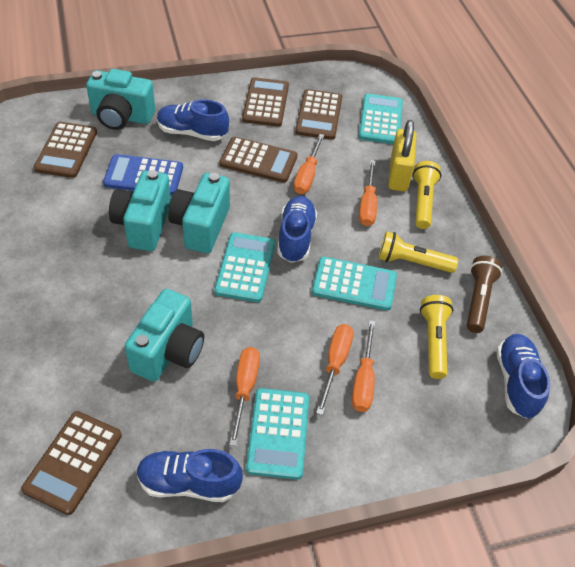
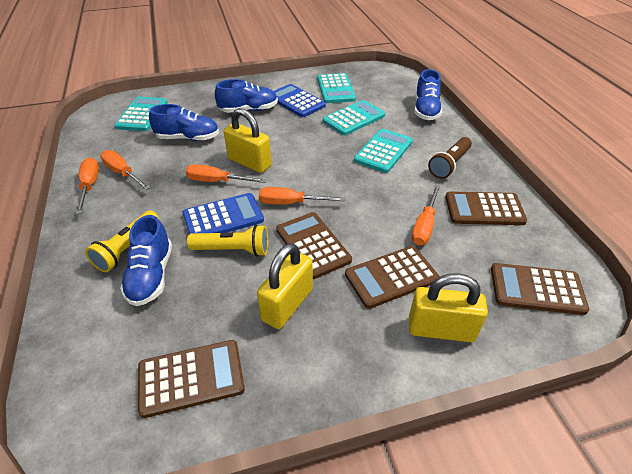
blue calculator: [103,154,183,195] = 1 -> [182,193,264,234] [274,84,326,117] = 2
turquoise camera: [86,69,155,130] [109,170,171,251] [125,289,204,382] [168,173,230,253] = 4 -> none = 0
yellow flashlight: [378,231,458,273] [412,161,441,229] [420,295,453,379] = 3 -> [85,210,159,272] [187,225,268,257] = 2
yellow padlock: [388,120,417,192] = 1 -> [224,108,272,173] [257,243,313,329] [409,273,488,342] = 3

